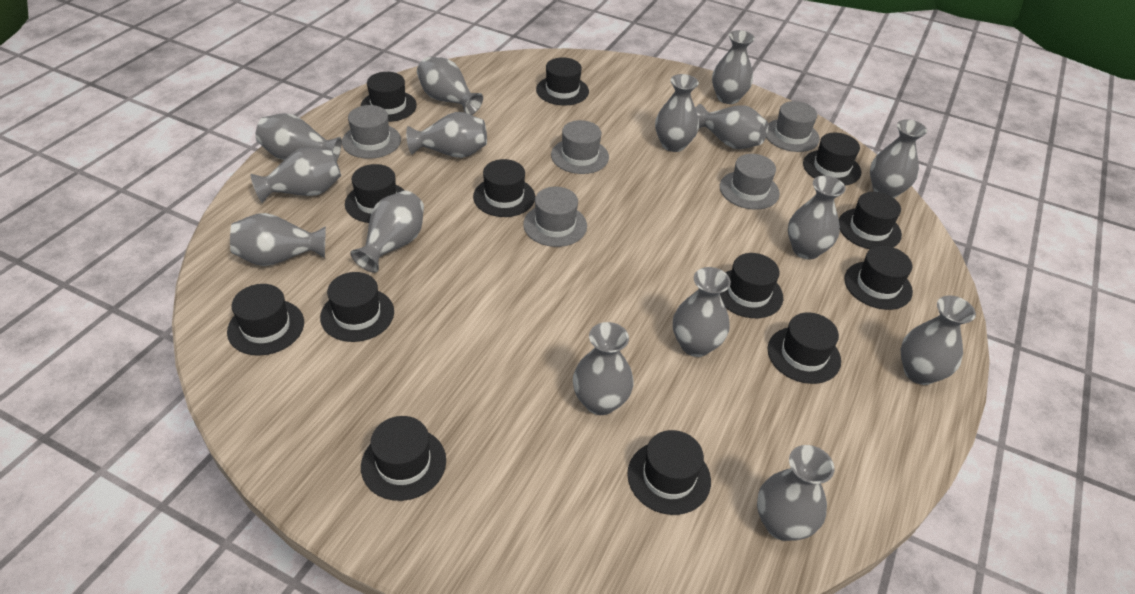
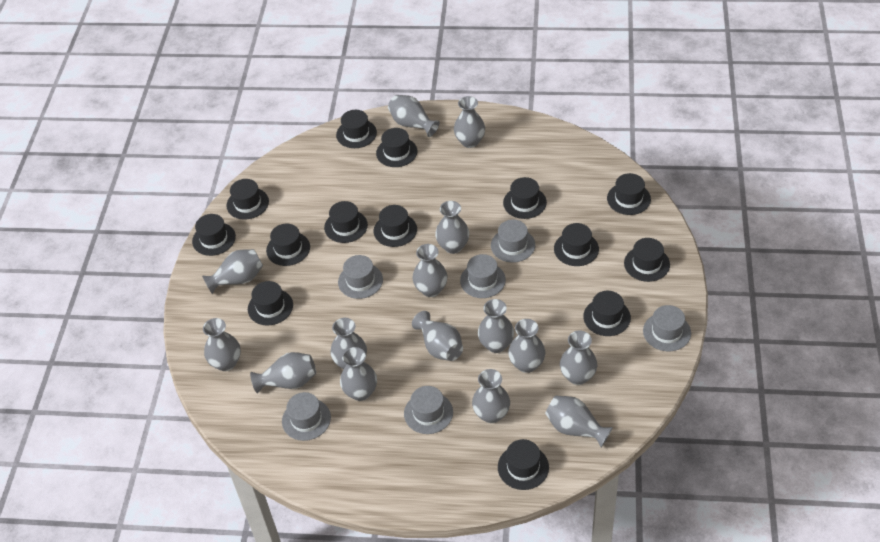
black hat: [227,284,304,356] [320,272,394,342] [345,164,404,223] [361,72,417,122] [361,416,446,501] [473,159,535,217] [536,57,589,106] [627,430,711,515] [720,253,783,318] [768,312,841,384] [803,133,861,186] [839,192,902,249] [844,246,913,310] = 13 -> [192,214,236,256] [227,179,269,220] [248,281,293,325] [266,223,310,266] [324,201,368,243] [336,110,377,148] [374,205,417,247] [376,128,417,167] [498,439,549,490] [503,177,547,219] [554,223,599,266] [583,291,631,336] [607,173,651,215] [624,238,670,282] = 14
grey hat: [342,105,401,159] [523,187,587,247] [551,120,609,174] [720,154,780,210] [766,101,820,152] = 5 -> [282,392,331,441] [338,255,383,299] [404,386,453,434] [460,254,506,298] [491,220,535,263] [643,305,691,351] = 6

